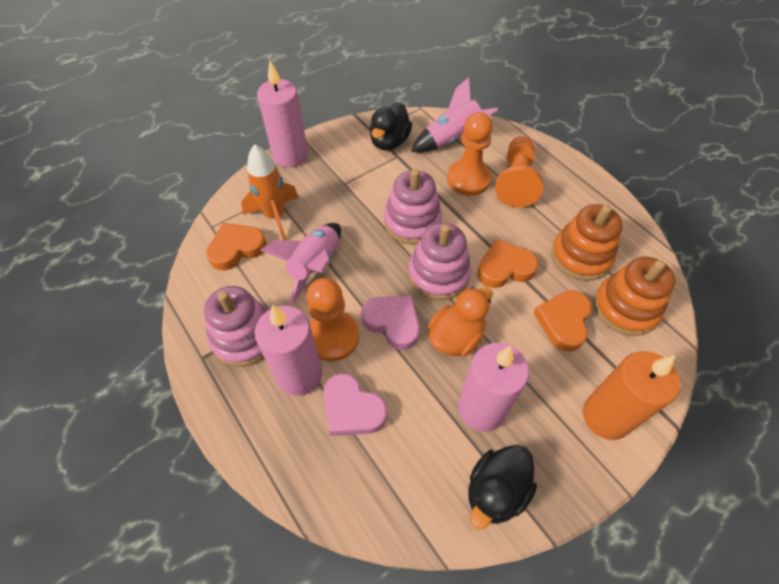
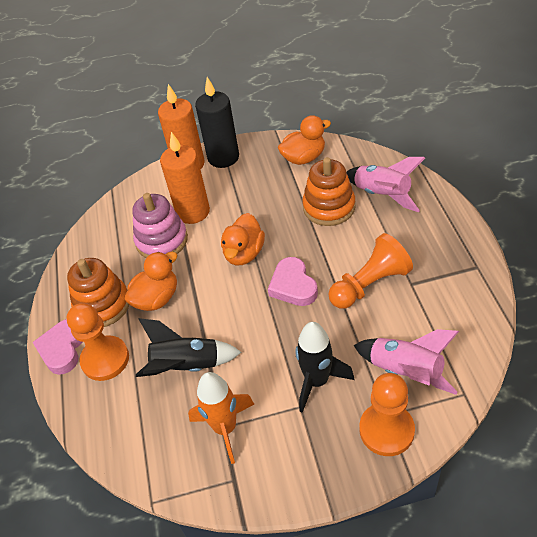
black candle: none = 0 -> [195,77,239,168] = 1
black duck: [370,103,412,151] [468,445,537,530] = 2 -> none = 0
black rocket: none = 0 -> [136,318,241,377] [296,322,354,413] = 2
orange candle: [583,351,680,440] = 1 -> [158,84,205,169] [160,132,210,224] = 2
orange duck: [428,287,493,356] = 1 -> [125,252,177,311] [221,213,265,265] [278,115,331,165] = 3
orange heart: [206,223,267,271] [477,239,539,288] [533,290,592,352] = 3 -> none = 0
pink candle: [255,305,322,396] [257,61,308,167] [458,343,529,432] = 3 -> none = 0
pink stacking toy: [204,286,268,367] [384,169,442,244] [408,223,471,300] = 3 -> [132,193,188,258] = 1

